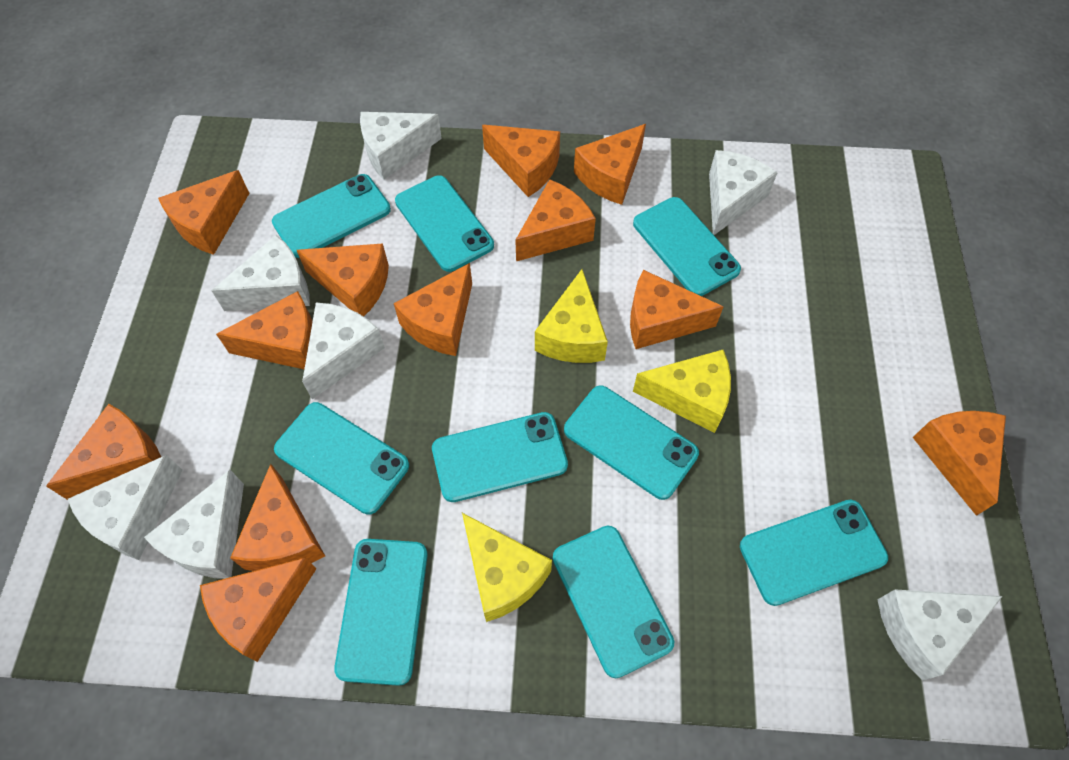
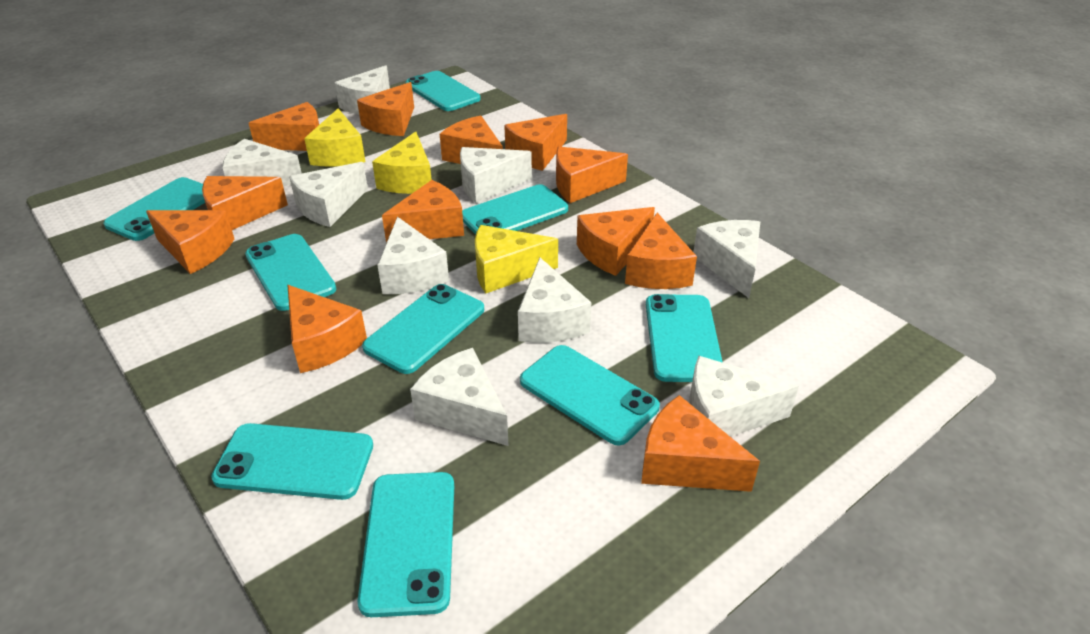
white cheese: [68,455,183,560] [144,470,244,579] [211,235,310,311] [302,303,385,399] [360,112,442,180] [709,150,778,235] [877,589,1003,681] = 7 -> [222,139,302,186] [289,162,368,227] [335,65,390,115] [377,217,449,294] [410,348,508,446] [460,147,532,203] [518,258,591,343] [689,356,799,437] [694,220,760,298] = 9

